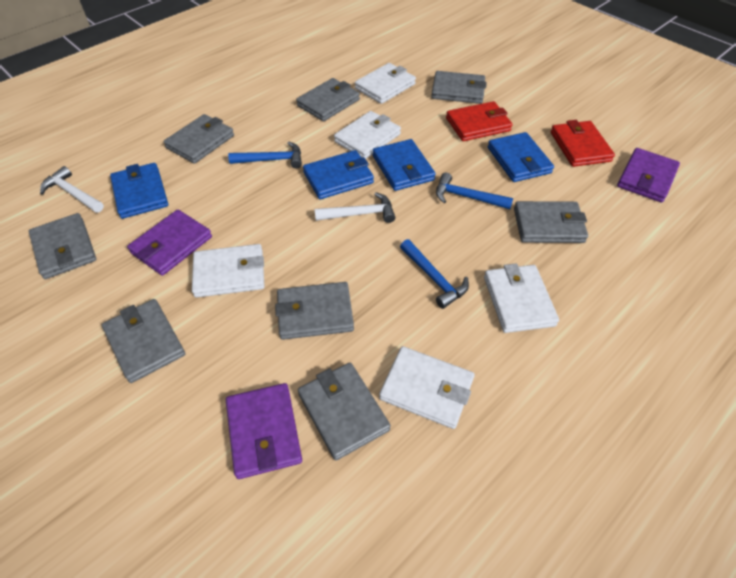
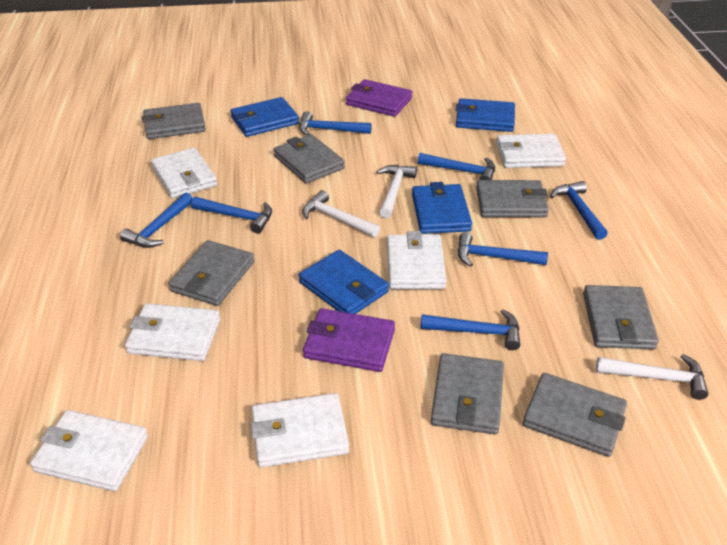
blue hammer: [228,142,302,168] [400,239,469,309] [436,173,513,209] = 3 -> [120,193,193,248] [191,197,272,233] [299,111,372,135] [418,153,495,180] [420,309,520,350] [458,232,548,267] [550,181,608,240] = 7
grey wallet: [29,213,96,279] [102,299,185,383] [164,114,234,164] [275,282,354,340] [296,78,360,122] [298,363,391,460] [431,71,487,104] [514,201,588,243] = 8 -> [142,103,206,139] [169,240,254,306] [273,134,345,183] [431,353,504,435] [476,180,549,217] [523,373,627,457] [583,285,659,350] = 7
purple wallet: [127,210,212,276] [226,383,302,479] [617,148,680,203] = 3 -> [303,308,395,372] [346,79,412,117] = 2
red wallet: [446,101,513,141] [551,120,615,167] = 2 -> none = 0
white hammer: [40,166,104,213] [314,192,395,223] = 2 -> [302,190,380,237] [377,165,417,218] [596,354,708,400] = 3
white wallet: [192,244,265,298] [334,111,401,159] [355,63,416,104] [379,346,475,429] [484,263,559,333] = 5 -> [30,410,148,492] [125,303,220,361] [151,148,217,198] [251,393,349,468] [387,231,447,289] [496,134,566,168] = 6

